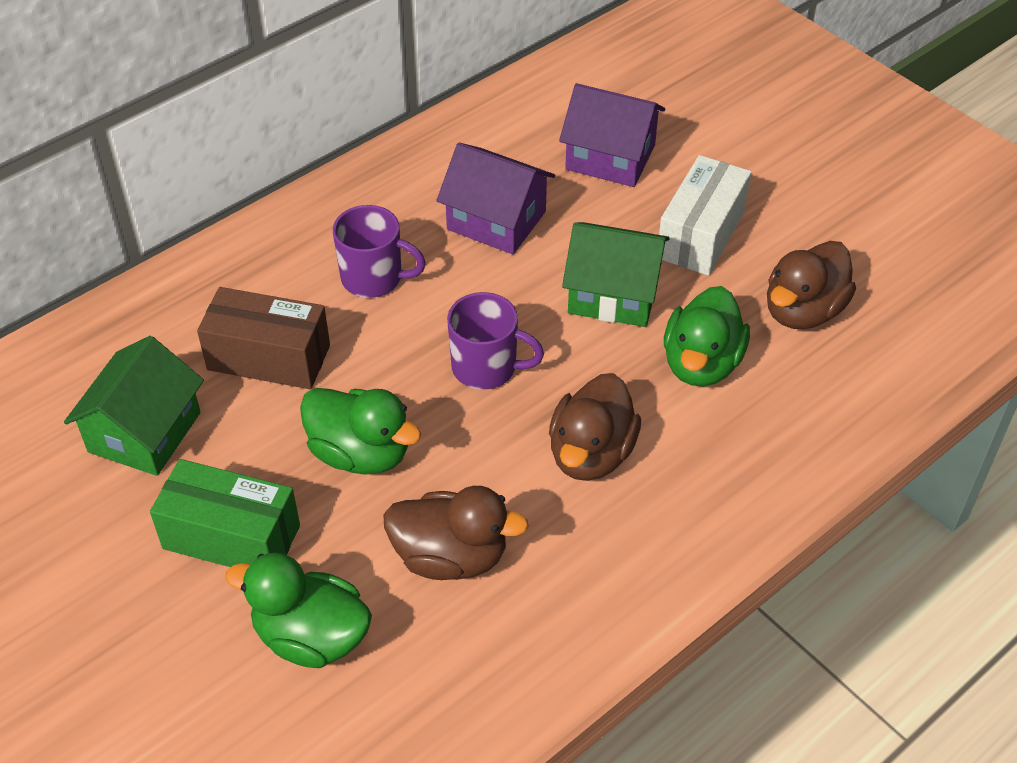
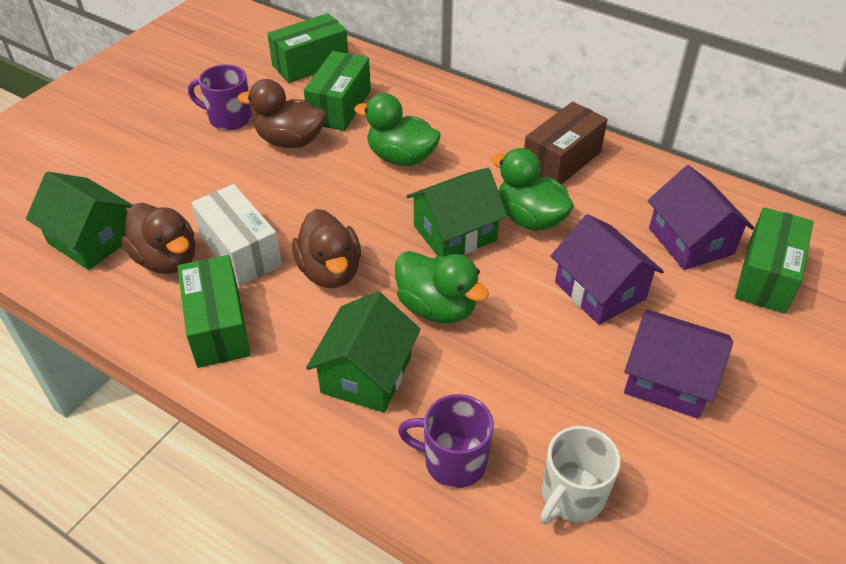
green box: [150,459,300,567] = 1 -> [177,255,251,368] [267,13,348,83] [304,51,371,131] [735,207,814,314] = 4
green house: [64,336,204,476] [562,222,670,327] = 2 -> [26,172,133,270] [306,292,421,413] [407,168,508,257] = 3
purple house: [437,143,555,254] [559,83,665,187] = 2 -> [551,214,664,325] [624,309,733,419] [648,165,754,270] = 3
white mug: none = 0 -> [540,426,620,525] = 1

